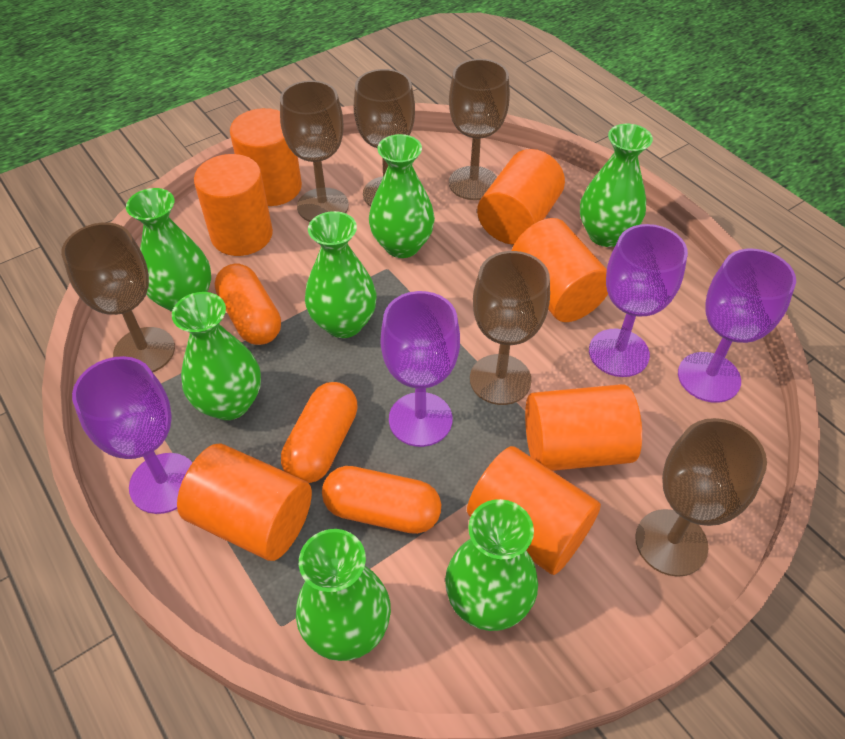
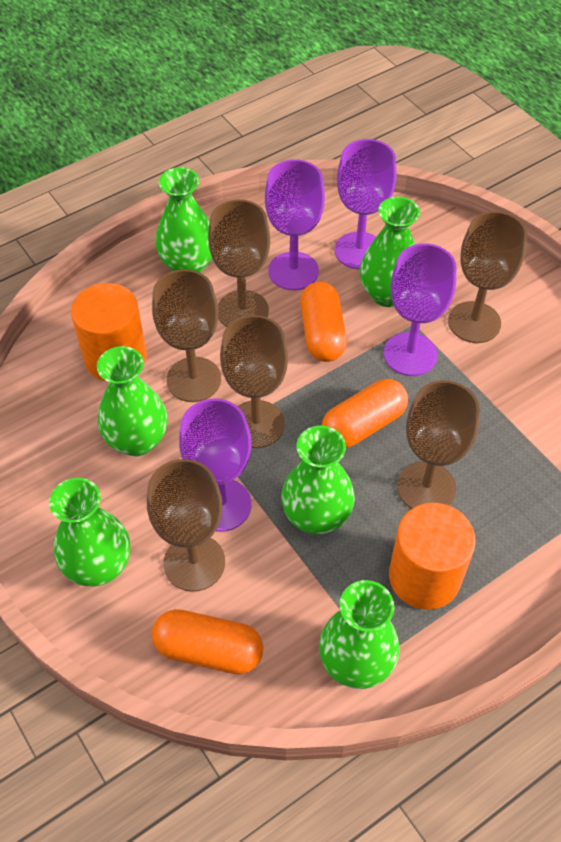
green vase: [126,188,211,312] [172,292,261,420] [296,529,391,661] [305,211,377,338] [369,134,435,258] [445,499,538,631] [580,124,653,247] = 7 -> [49,478,130,587] [97,346,167,456] [155,167,212,273] [281,426,355,534] [319,580,400,689] [360,197,420,307] = 6
orange cylinder: [177,444,312,561] [194,154,273,256] [230,108,302,206] [467,446,601,575] [477,149,565,245] [512,218,608,322] [525,384,642,471] = 7 -> [71,283,147,382] [389,503,476,610] = 2

